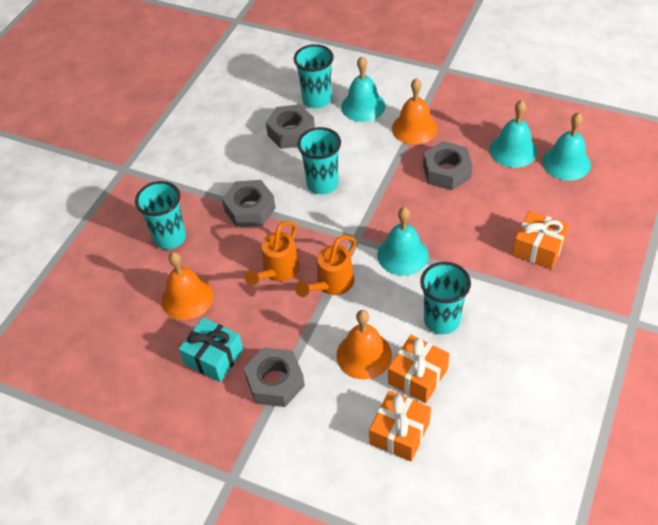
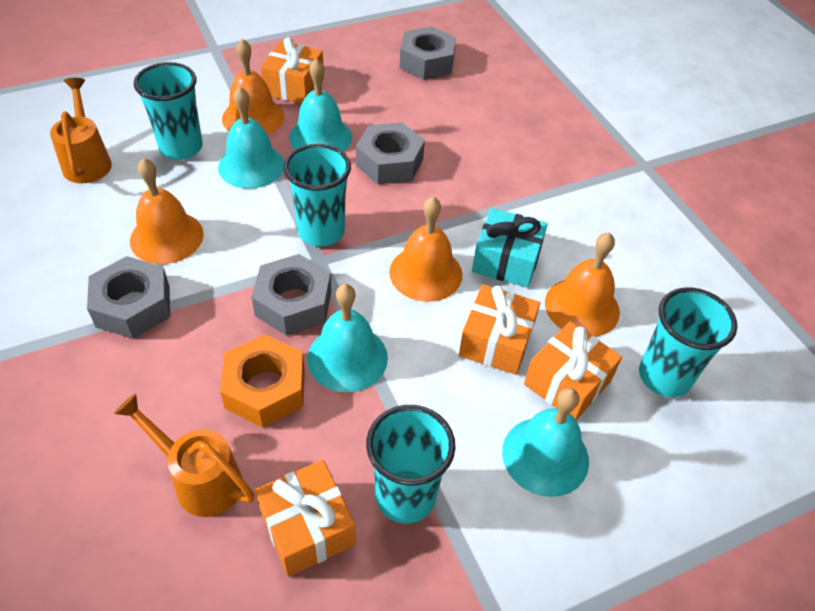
orange bell: [161,252,213,320] [336,310,392,380] [392,78,438,145] = 3 -> [130,158,204,264] [222,39,285,135] [389,196,462,302] [545,232,620,337] = 4
orange gift: [369,391,431,462] [388,334,450,403] [512,211,569,270] = 3 -> [255,460,356,577] [261,37,324,104] [459,284,540,375] [524,321,622,420] = 4
orange nut: none = 0 -> [220,334,305,428] = 1

